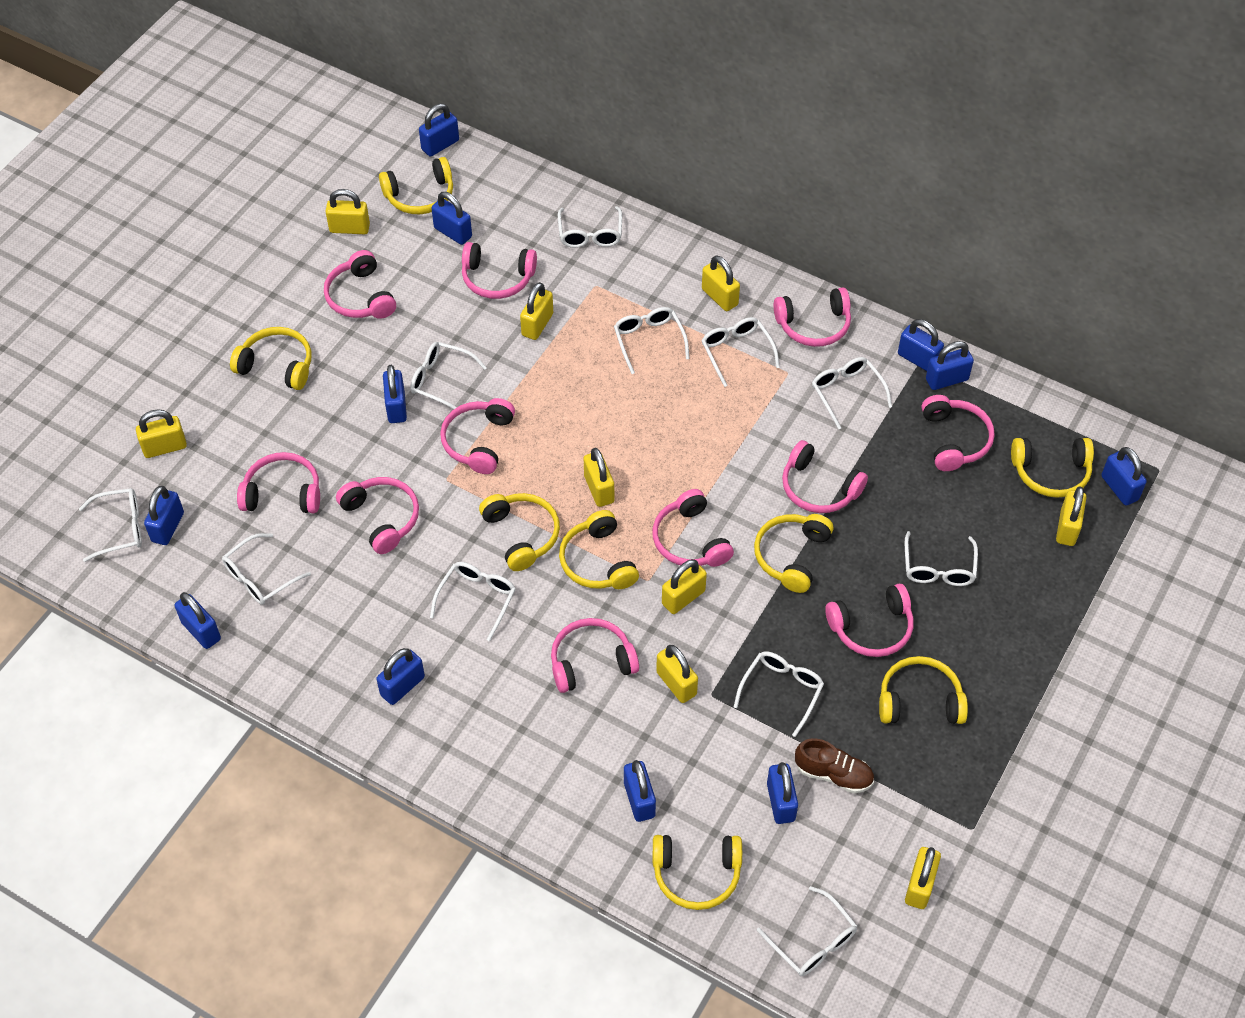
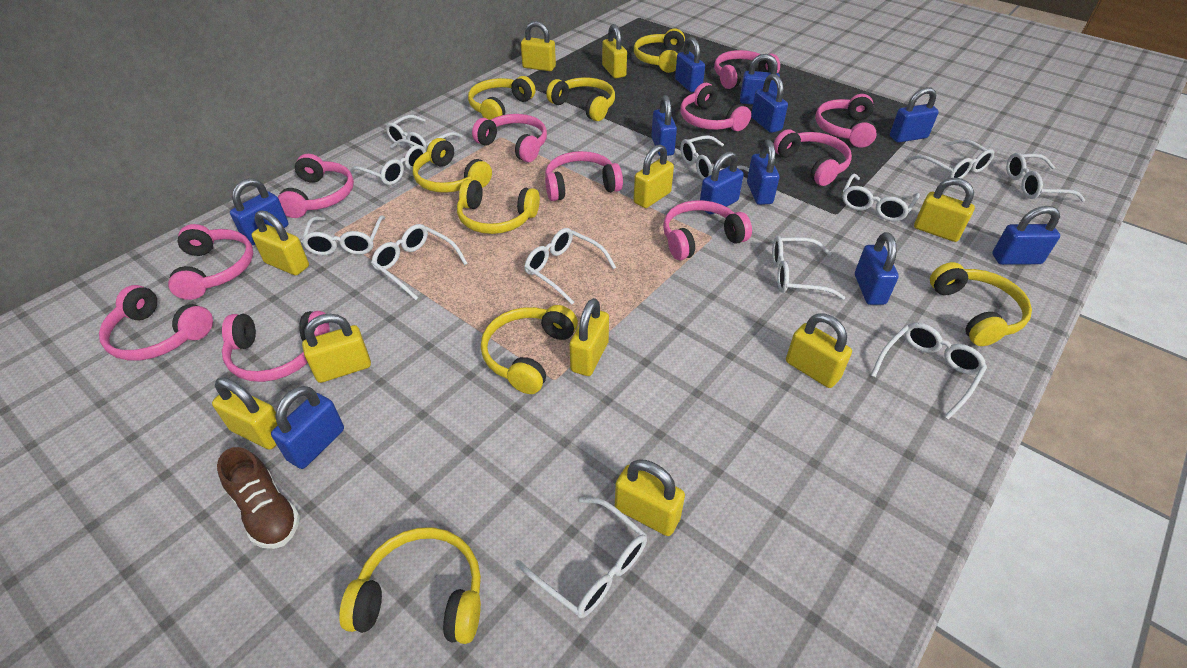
white glasses: [79,488,142,562] [222,533,311,605] [410,342,487,409] [430,562,516,641] [558,206,622,248] [614,307,690,374] [701,317,780,387] [734,651,824,737] [757,886,857,976] [812,357,892,430] [905,531,978,586] = 11 -> [301,215,385,255] [350,139,426,185] [371,224,468,300] [386,115,462,152] [516,497,647,618] [524,228,616,304] [680,135,749,179] [772,236,846,300] [842,174,920,221] [871,323,987,419] [908,139,994,179] [1006,153,1085,202] = 12
yellow padlock: [136,409,187,458] [325,189,370,234] [520,282,553,340] [584,448,614,507] [656,645,698,703] [662,559,707,614] [702,256,740,311] [905,847,941,909] [1056,487,1087,546] = 9 -> [212,377,278,450] [252,210,309,275] [302,313,371,383] [521,21,556,71] [569,298,609,376] [602,24,627,78] [615,459,685,536] [633,144,674,208] [786,313,852,388] [914,178,975,242] = 10

